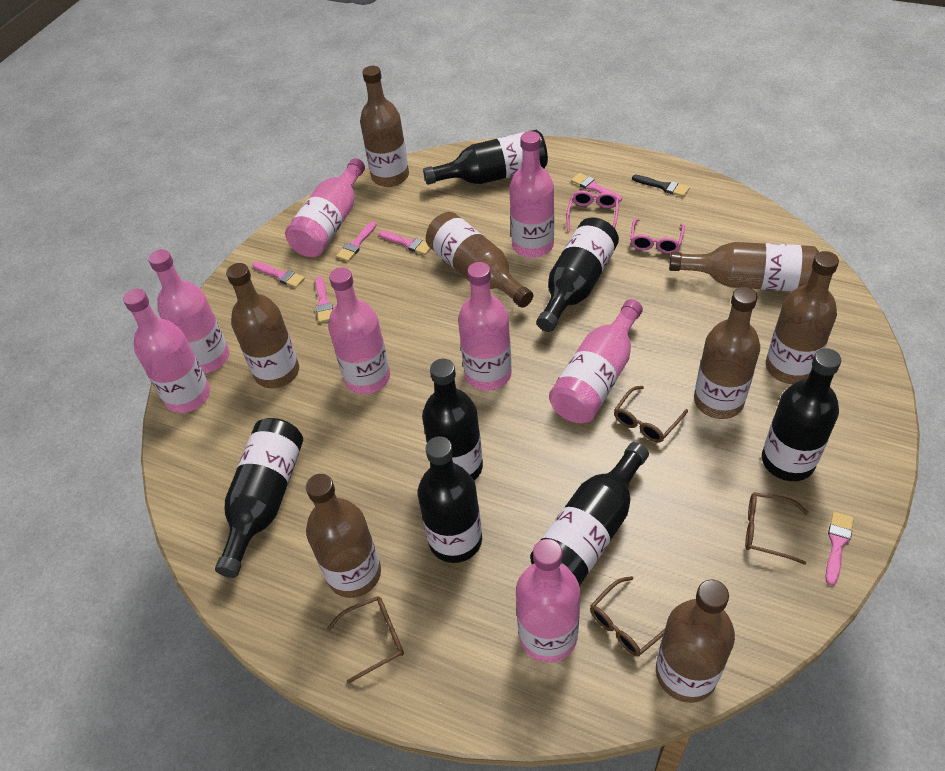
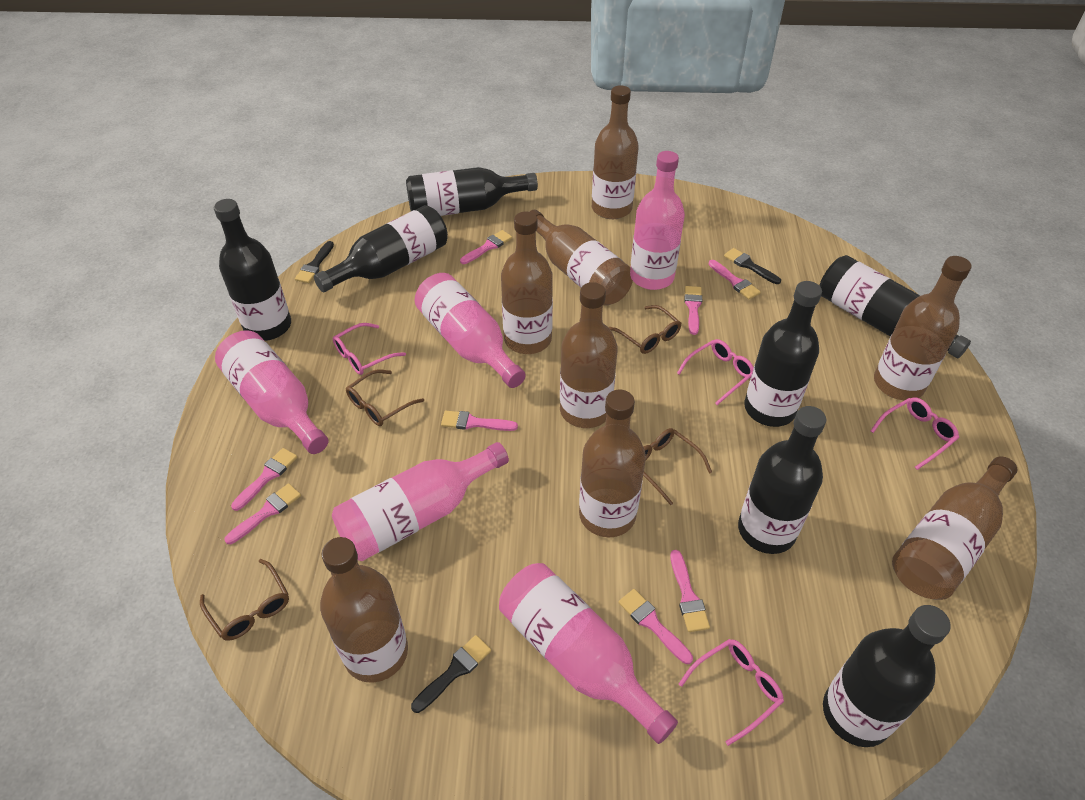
black brush: [632,175,689,197] = 1 -> [295,241,334,283] [411,635,491,713] [724,248,781,284] = 3
pink bottle: [123,288,210,413] [148,249,229,373] [285,158,365,257] [328,267,390,394] [458,262,512,391] [509,131,554,258] [516,539,580,663] [549,299,643,423] = 8 -> [215,330,329,454] [332,442,509,561] [415,273,526,388] [499,563,678,744] [631,151,685,290] = 5
pink brush: [252,262,305,288] [315,277,333,323] [336,221,377,262] [379,230,431,255] [571,173,622,202] [826,512,854,585] = 6 -> [224,483,301,544] [231,448,297,511] [441,411,518,431] [460,230,512,264] [618,589,693,664] [670,550,710,632] [684,286,702,335] [708,260,761,299] = 8
pink glasses: [566,191,619,232] [630,219,685,254] = 2 -> [333,323,406,375] [677,339,754,405] [678,639,784,746] [871,397,959,470] = 4

